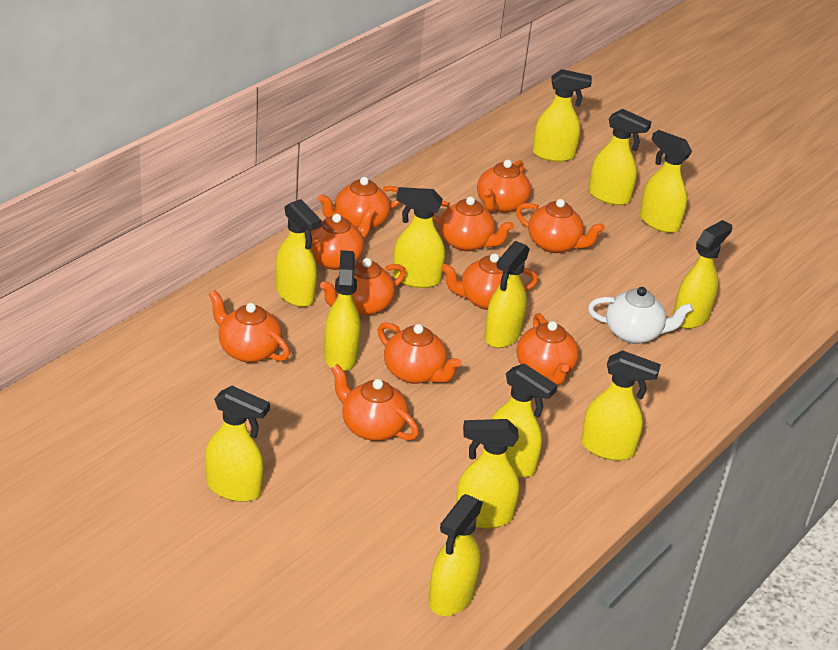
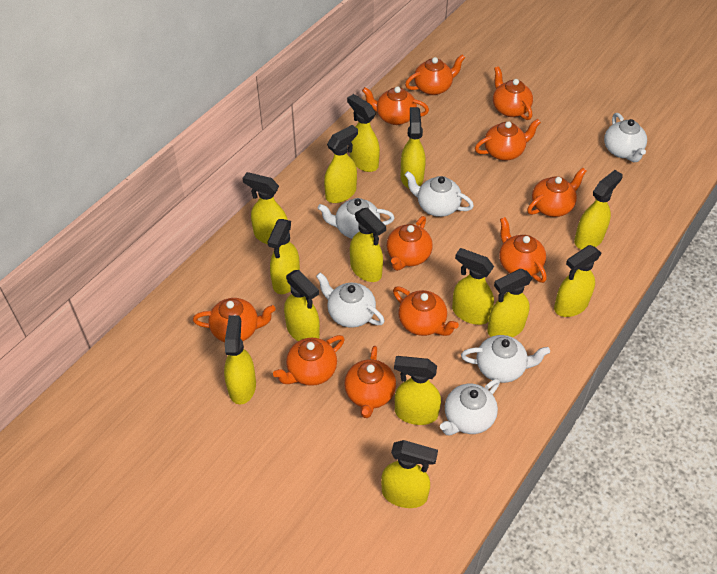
white teapot: [588,287,693,344] = 1 -> [316,272,385,328] [318,198,395,239] [404,171,474,217] [440,379,500,435] [461,335,550,383] [604,113,647,162] = 6
yellow spray bottle: [205,386,270,502] [276,199,322,307] [324,250,361,371] [393,187,445,288] [429,494,483,616] [456,419,519,528] [484,241,530,348] [491,364,558,478] [533,69,592,162] [581,350,661,461] [589,109,651,205] [640,130,692,233] [673,220,732,329] = 13 -> [224,315,256,404] [243,172,288,244] [268,219,300,294] [284,270,320,341] [324,125,358,203] [347,94,380,172] [350,208,386,282] [381,440,438,508] [394,356,441,425] [401,107,425,188] [452,248,494,325] [487,269,533,337] [554,245,601,317] [574,170,623,249] = 14

